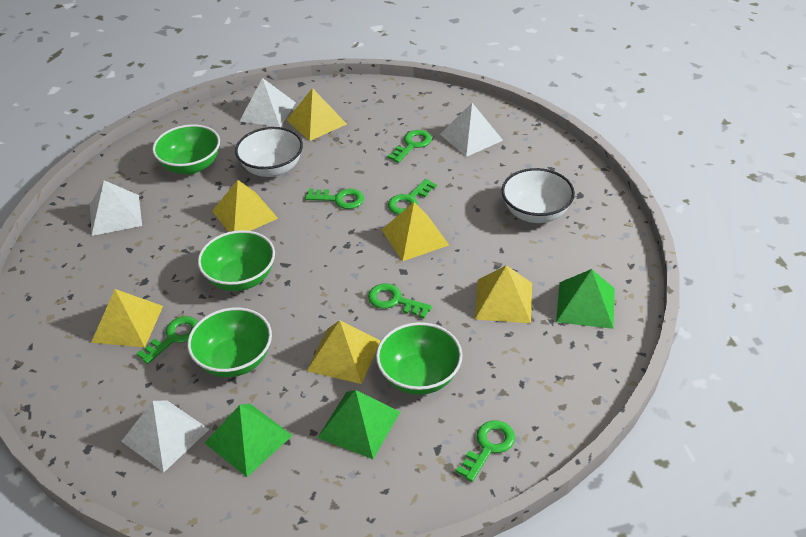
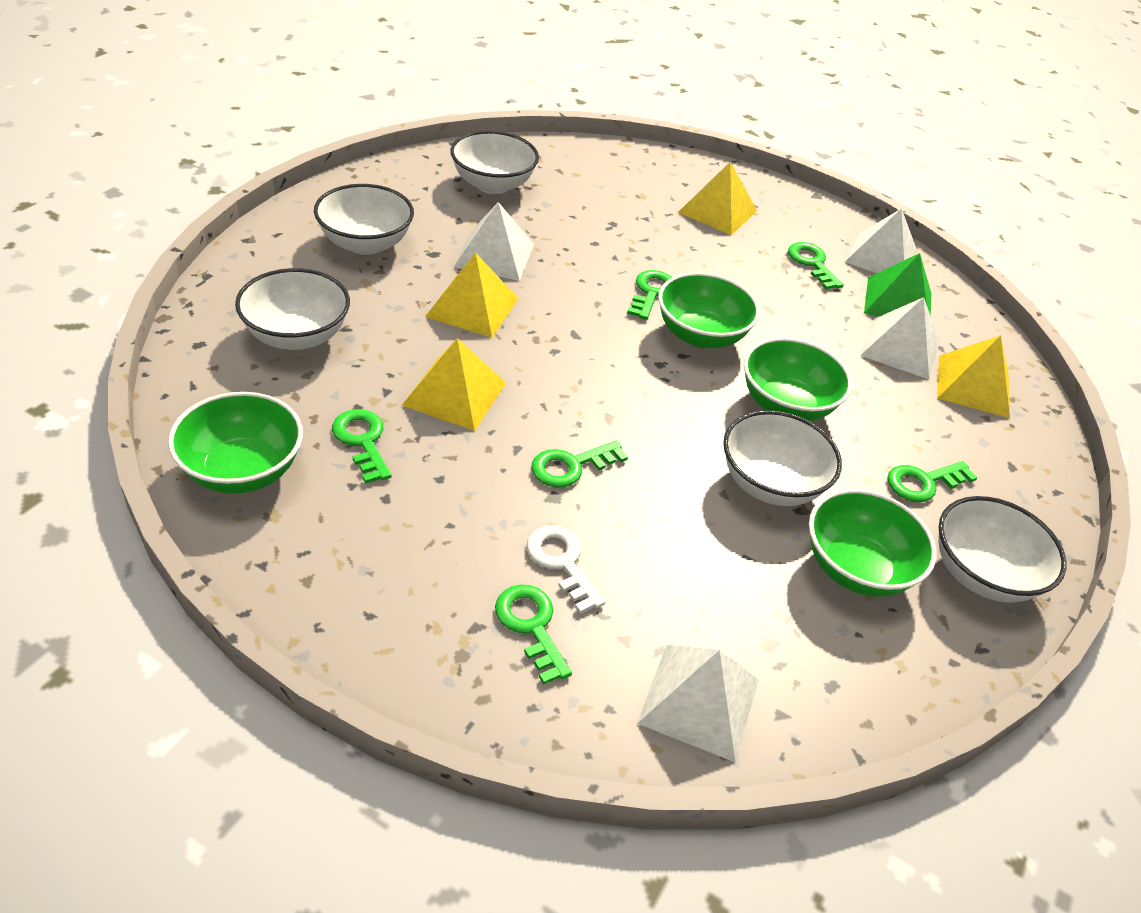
green pyramid: [205,404,293,477] [318,390,400,459] [556,269,615,329] = 3 -> [864,253,931,317] = 1
white bowl: [235,127,303,177] [501,168,575,223] = 2 -> [235,268,350,350] [314,184,414,255] [450,131,539,194] [723,410,842,506] [939,496,1067,603] = 5
white key: none = 0 -> [526,525,605,614] = 1
yellow pyramid: [91,289,163,348] [212,180,278,232] [287,88,347,141] [307,320,380,384] [382,202,449,261] [475,265,532,323] = 6 -> [402,338,506,431] [425,252,518,337] [678,162,757,235] [937,335,1010,418] = 4

